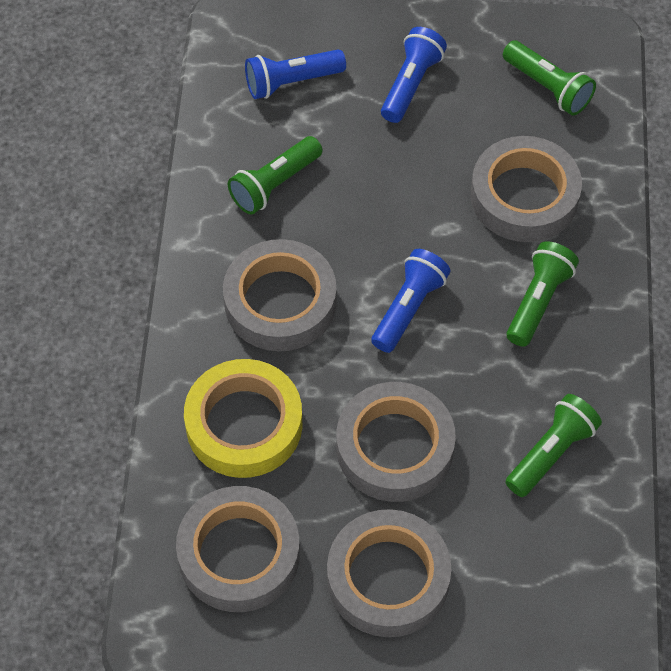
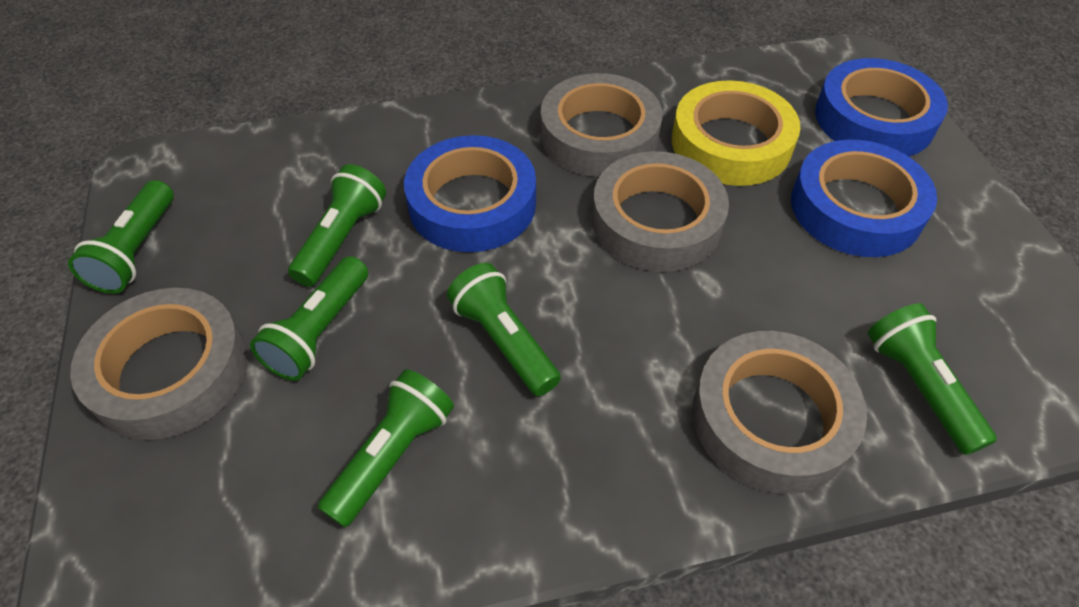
blue flashlight: [245,49,346,99] [371,249,451,353] [381,27,447,123] = 3 -> none = 0
blue tape: none = 0 -> [404,135,536,252] [791,140,937,257] [815,58,948,156] = 3
green flashlight: [228,136,323,214] [503,40,596,116] [505,394,602,497] [507,241,579,347] = 4 -> [68,180,174,294] [250,256,368,381] [288,164,386,287] [318,369,454,527] [447,263,561,396] [868,303,997,455] = 6
grey tape: [176,486,300,612] [223,239,336,351] [327,509,451,637] [337,382,456,502] [471,136,582,242] = 5 -> [70,288,248,440] [541,73,663,177] [592,151,729,272] [692,331,867,494] = 4

